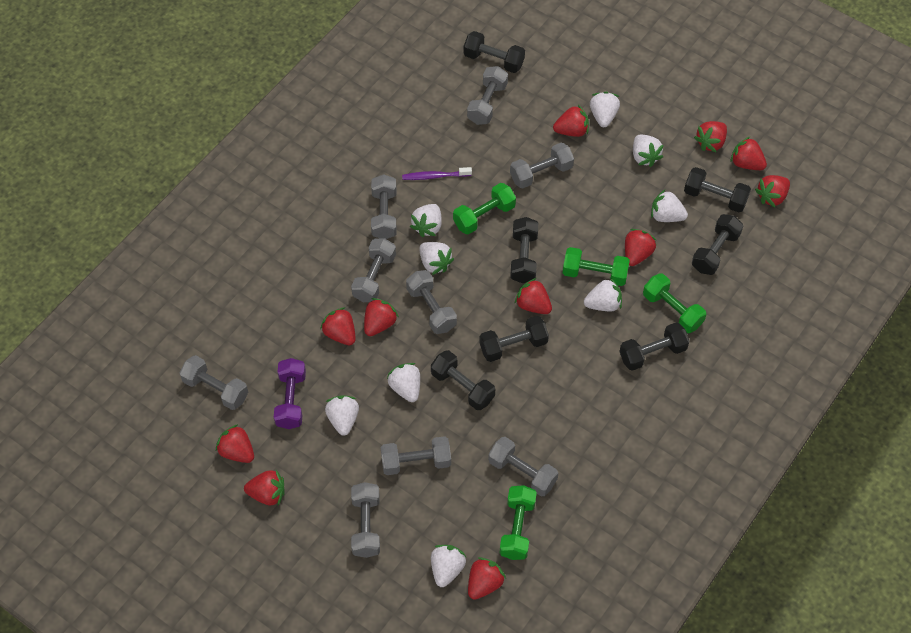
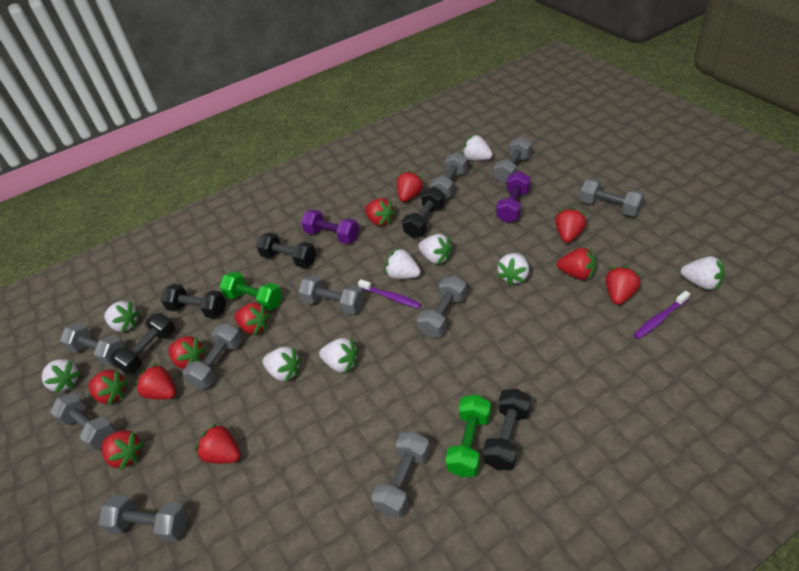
black dumbbell: [431,350,495,410] [464,31,525,73] [479,316,549,362] [510,217,538,283] [619,322,690,371] [684,167,751,212] [692,214,743,275] = 7 -> [110,313,176,374] [161,284,226,318] [256,232,316,268] [402,187,445,238] [483,389,531,470] = 5
green dumbbell: [453,183,516,234] [500,485,537,560] [563,247,630,286] [643,273,706,333] = 4 -> [219,272,283,311] [445,394,491,477] = 2
grey dumbbell: [180,355,248,410] [351,238,396,302] [351,482,380,558] [371,174,396,239] [380,436,451,475] [406,270,457,334] [467,66,508,125] [488,437,558,496] [510,143,574,189] = 9 -> [50,392,116,451] [60,323,125,366] [99,495,188,542] [183,323,242,389] [298,276,364,315] [371,431,430,518] [417,276,467,337] [430,152,468,199] [494,137,532,183] [580,179,645,216] = 10
purple dumbbell: [274,358,306,429] = 1 -> [301,209,359,244] [496,171,531,223] = 2
purple toothbrush: [402,167,472,180] = 1 -> [358,279,421,309] [634,291,690,339] = 2

